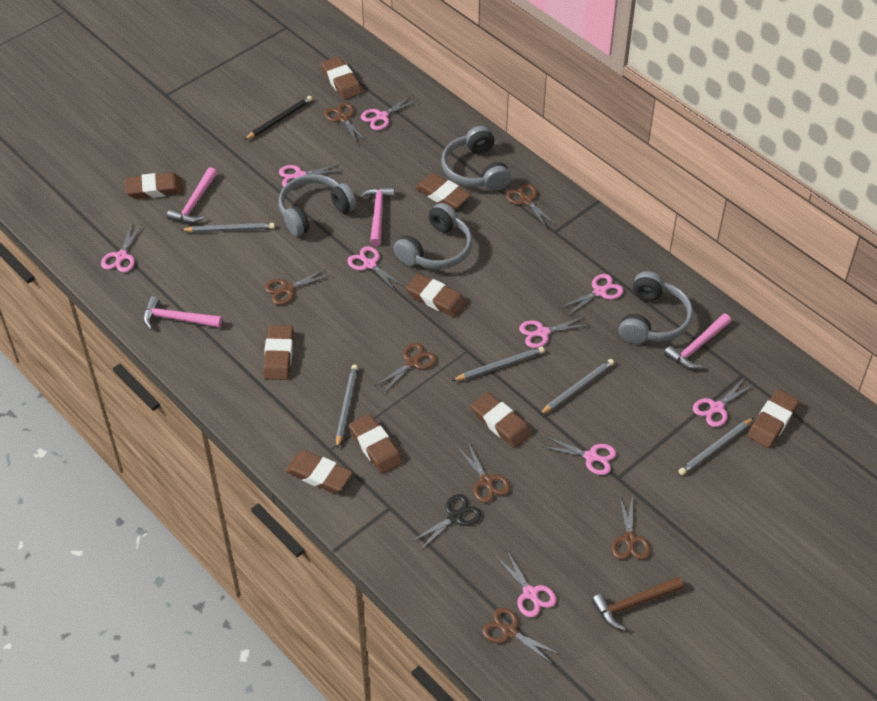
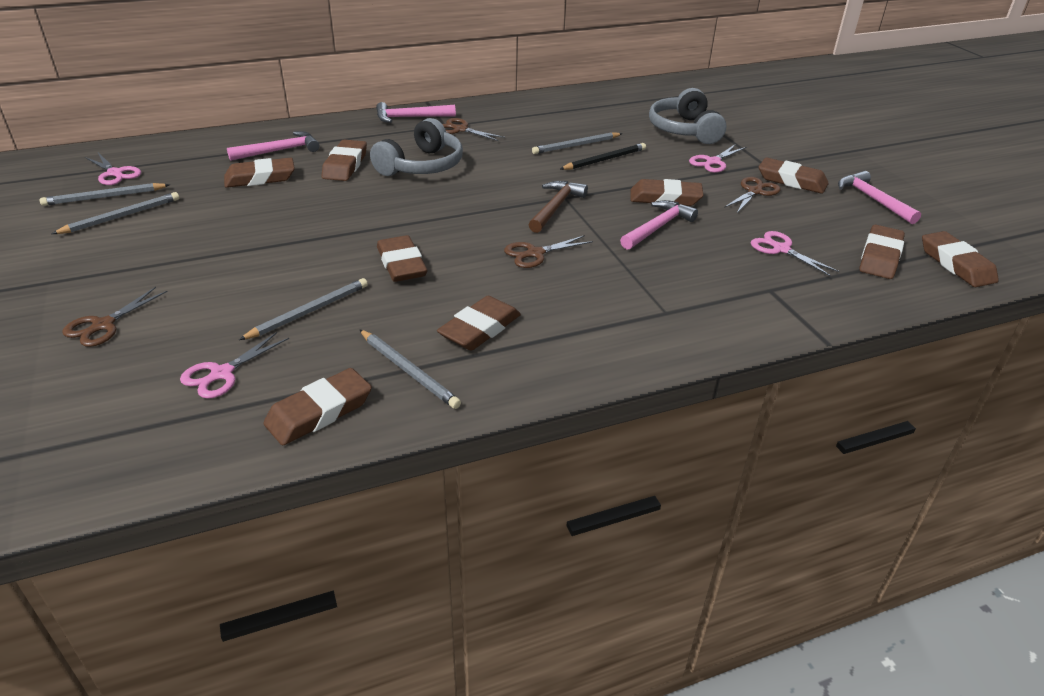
black scissors: [412,494,481,549] = 1 -> none = 0
brown scissors: [264,268,331,305] [324,103,367,143] [374,343,437,394] [456,442,510,503] [482,608,561,665] [506,183,556,229] [611,495,650,560] = 7 -> [62,287,168,347] [442,118,505,141] [504,235,593,268] [724,177,781,213] = 4
grey headphones: [278,174,357,236] [394,203,472,269] [441,126,511,191] [619,271,693,344] = 4 -> [370,118,463,176] [649,88,726,144] = 2
pink scissors: [101,223,142,273] [279,164,344,188] [347,246,404,290] [361,95,418,130] [495,550,557,617] [519,317,588,348] [543,436,616,475] [560,274,624,316] [693,378,755,427] = 9 -> [85,153,141,185] [180,332,289,399] [689,145,746,173] [751,231,840,277] = 4

